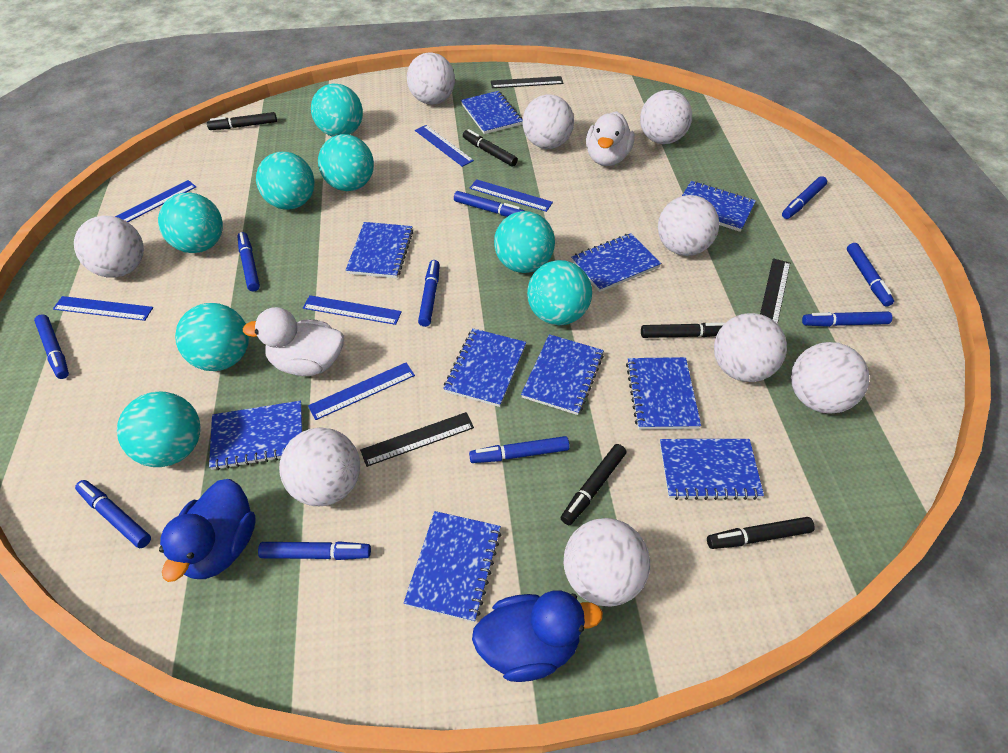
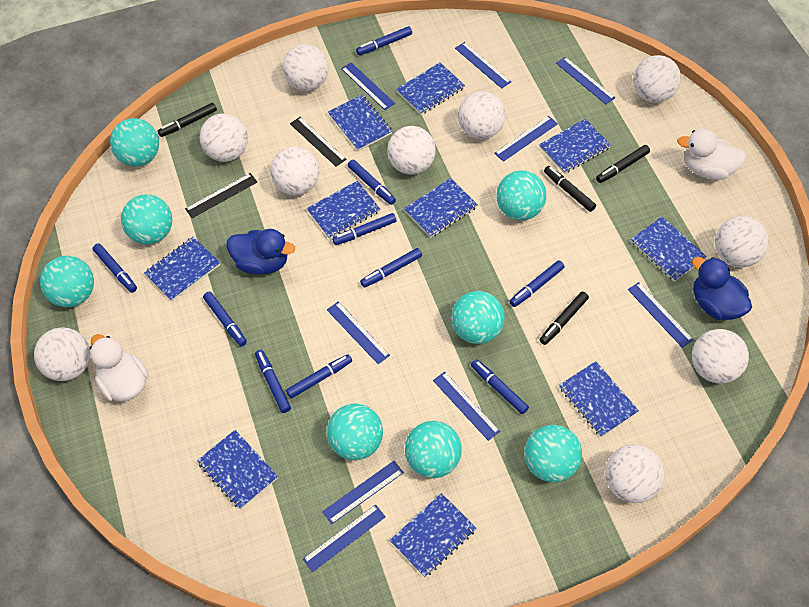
black marker: [207,112,277,130] [463,129,518,167] [561,444,626,525] [641,323,725,338] [707,517,815,549] = 5 -> [158,103,217,137] [539,292,589,345] [544,166,596,212] [596,145,650,183] = 4
black ruler: [360,412,474,467] [491,76,564,88] [760,258,790,324] = 3 -> [185,173,257,218] [290,117,346,167] = 2
blue ruler: [53,296,153,321] [115,180,196,222] [303,295,402,325] [308,362,415,420] [415,125,474,167] [470,179,553,212] = 6 -> [303,504,386,572] [322,461,404,524] [327,301,390,364] [341,62,395,110] [433,372,500,441] [455,42,511,89] [494,116,558,162] [556,57,615,104] [628,282,694,347] = 9
white ball: [74,216,144,278] [279,427,360,506] [407,52,455,105] [523,95,574,149] [564,518,650,607] [640,90,692,144] [658,195,719,256] [714,313,787,382] [791,342,869,414] = 9 -> [34,327,90,381] [200,114,248,162] [271,147,319,195] [283,44,329,91] [387,126,436,175] [458,91,505,139] [605,445,664,503] [633,55,681,103] [692,329,749,384] [715,216,769,268] = 10

